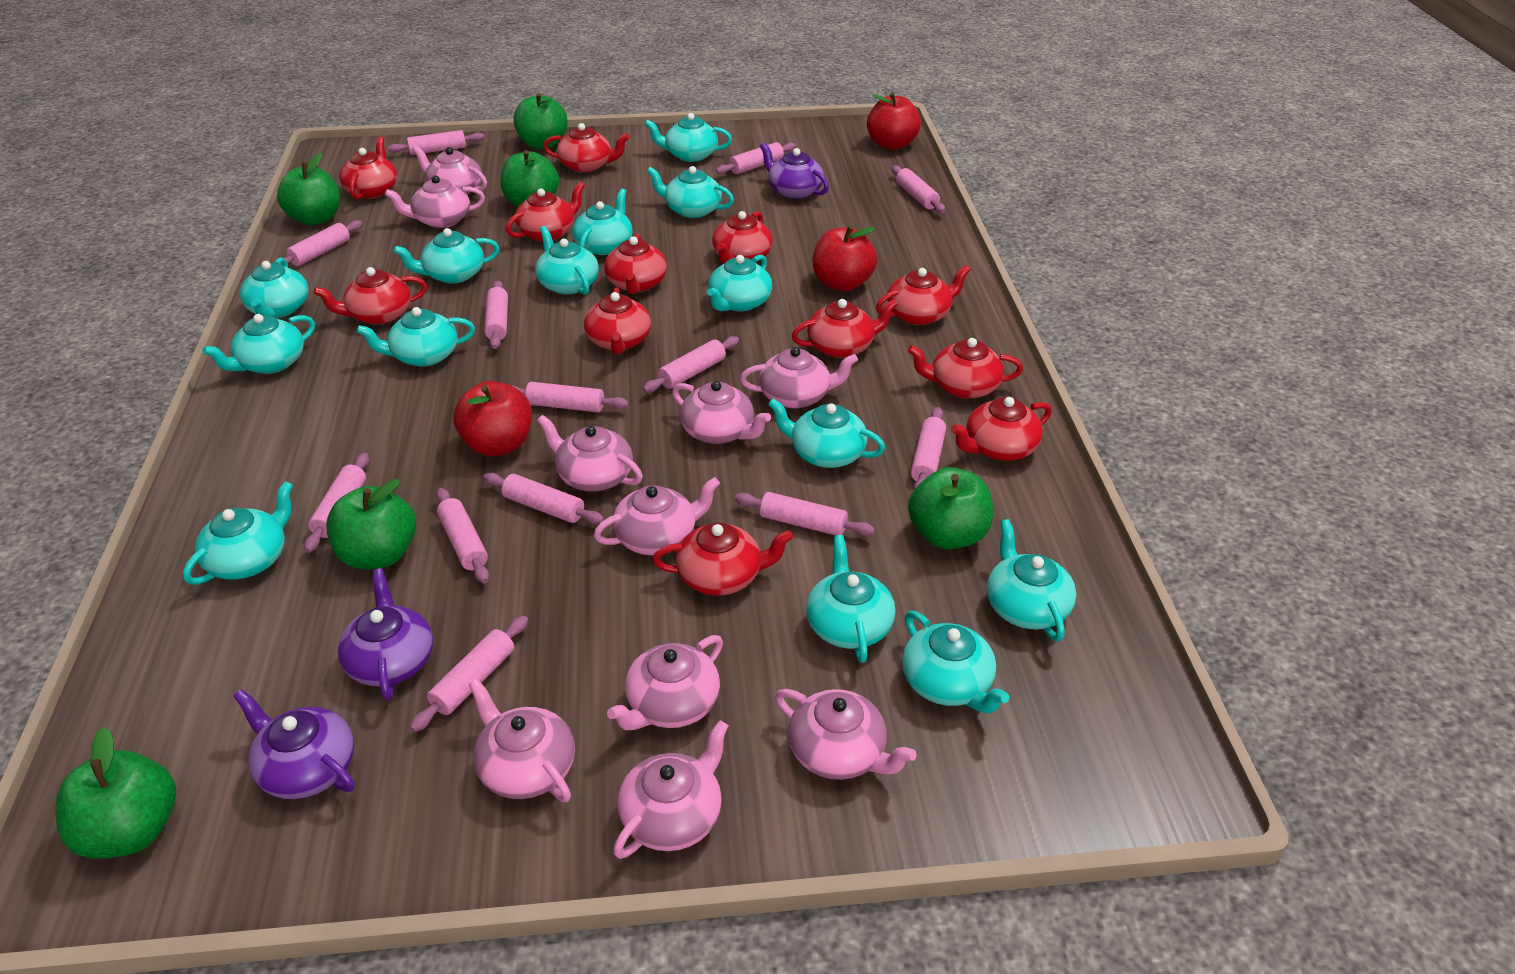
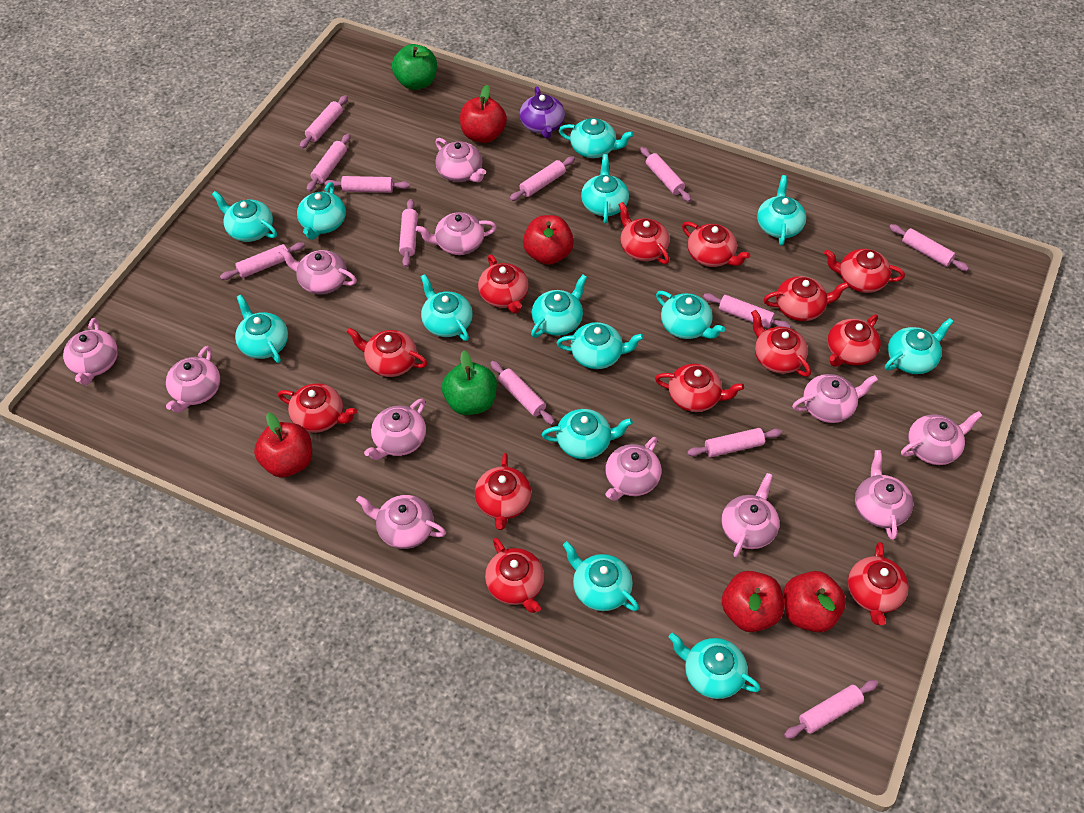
green apple: [55,727,176,859] [277,153,340,225] [326,479,416,569] [500,150,559,207] [513,93,568,149] [908,467,993,549] = 6 -> [392,44,437,90] [442,350,497,415] = 2
pink rolling pin: [274,220,363,266] [304,453,369,553] [388,130,484,155] [410,615,528,732] [436,488,489,583] [483,473,605,525] [485,281,508,349] [511,382,628,413] [643,336,739,393] [716,142,796,174] [735,492,875,536] [892,165,945,213] [911,407,946,489] = 13 -> [220,242,305,280] [299,95,348,149] [307,134,350,192] [324,176,410,193] [399,199,418,267] [490,361,555,425] [510,157,575,201] [640,147,691,202] [687,428,782,457] [703,293,791,328] [784,680,878,739] [889,224,969,271] = 12
pink teapot: [385,175,485,228] [412,145,487,195] [469,679,575,802] [537,415,643,492] [594,477,720,555] [607,635,723,731] [613,720,729,859] [672,381,771,444] [740,347,858,408] [775,689,917,780] = 10 -> [63,318,118,385] [166,346,221,413] [279,248,357,294] [356,495,446,549] [364,398,426,460] [416,212,497,255] [435,138,486,182] [605,437,661,501] [721,473,779,558] [792,374,878,423] [855,450,913,540] [901,411,983,465] = 12
purple teapot: [233,689,355,799] [338,568,433,700] [760,142,829,199] = 3 -> [519,86,565,138] = 1
red apple: [453,381,532,456] [813,226,877,291] [867,93,921,150] = 3 -> [254,412,312,478] [460,85,507,143] [523,215,574,265] [722,571,784,632] [783,571,846,632] = 5
red teapot: [313,267,427,325] [339,136,397,200] [506,181,585,242] [543,123,629,173] [584,288,651,354] [604,234,667,294] [653,523,793,596] [712,211,773,264] [792,299,898,358] [876,265,971,325] [908,338,1023,399] [951,397,1052,461] = 12 -> [278,383,357,433] [347,328,428,377] [475,453,531,530] [478,254,529,314] [485,538,544,613] [618,202,670,264] [655,364,744,412] [682,222,750,267] [751,310,811,377] [763,276,849,321] [824,249,905,293] [827,314,881,367] [848,542,909,625] = 13

